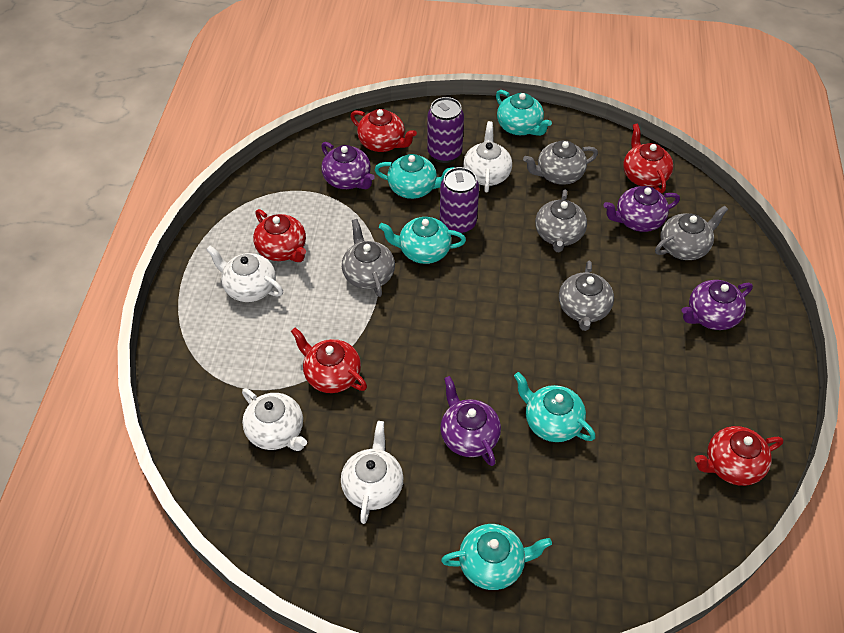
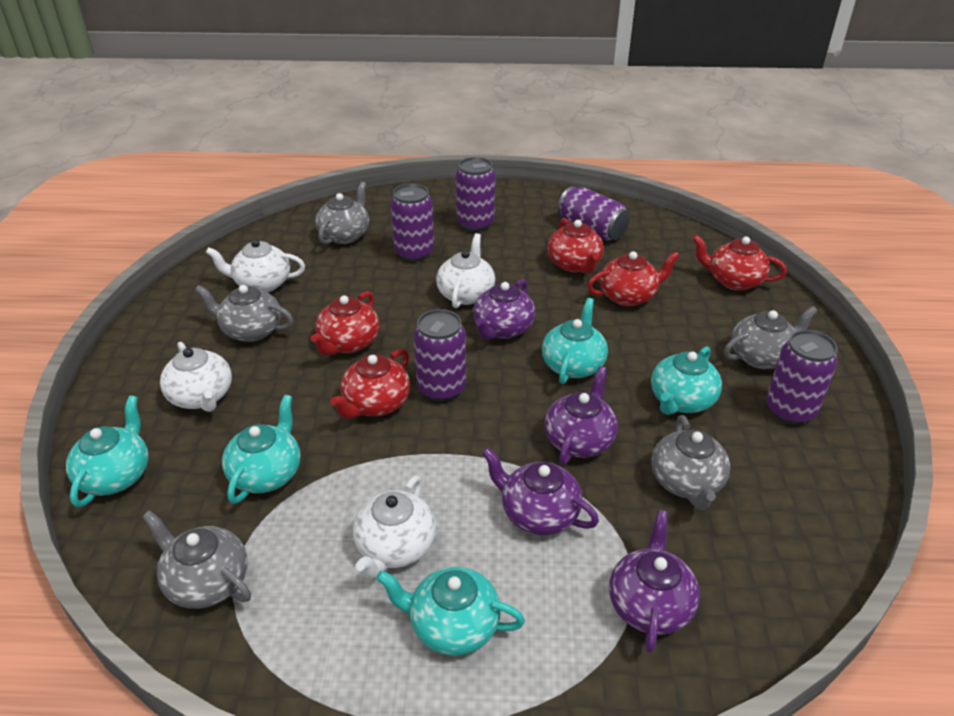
purple can: [427,97,464,163] [440,167,479,234] = 2 -> [391,183,434,262] [414,309,466,402] [456,157,495,232] [557,186,630,241] [766,330,838,425] = 5

